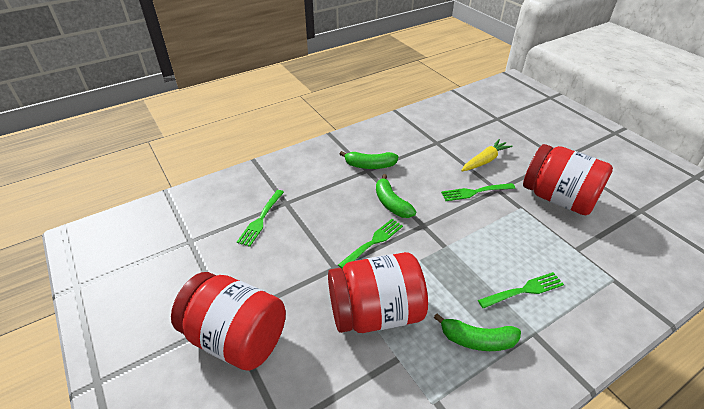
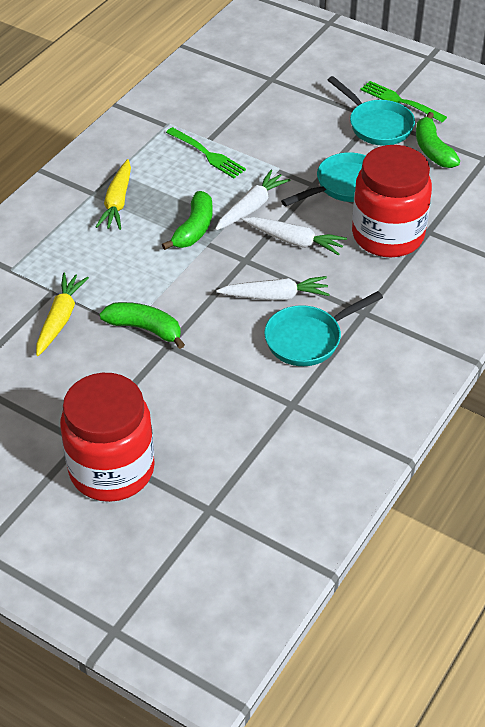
green fork: [237,190,284,247] [338,219,403,269] [441,183,516,201] [478,272,564,309] = 4 -> [166,127,246,178] [360,81,447,122] = 2
red jar: [171,272,286,371] [328,252,428,333] [523,144,613,215] = 3 -> [60,373,155,502] [352,145,432,257] = 2
turquoise pan: none = 0 -> [264,291,383,366] [281,152,366,206] [328,76,415,146] = 3
white carrot: none = 0 -> [215,170,291,230] [216,276,330,301] [242,217,347,256] = 3
yellow carrot: [461,139,513,171] = 1 -> [36,272,89,356] [96,159,131,230] = 2

